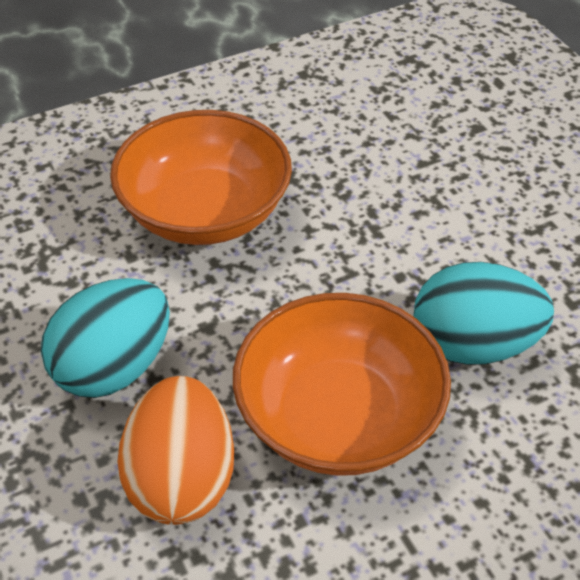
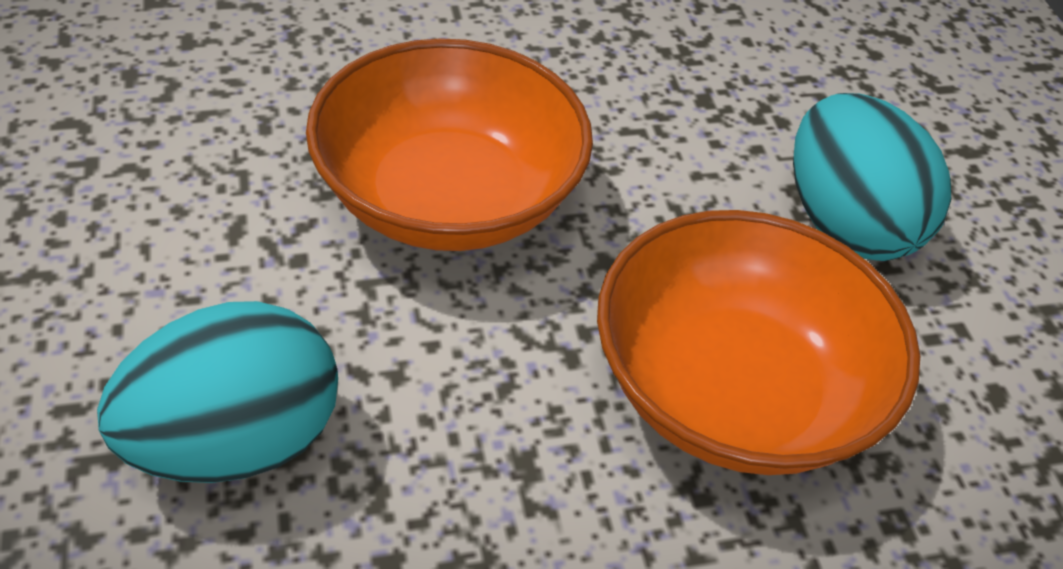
orange egg: [117,376,234,525] = 1 -> none = 0

